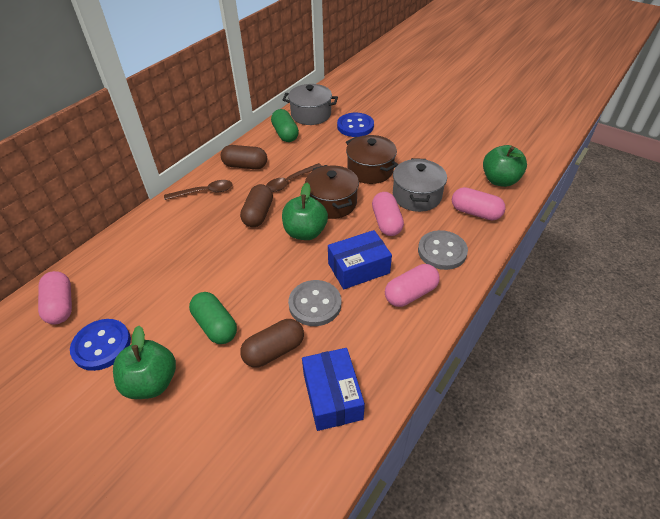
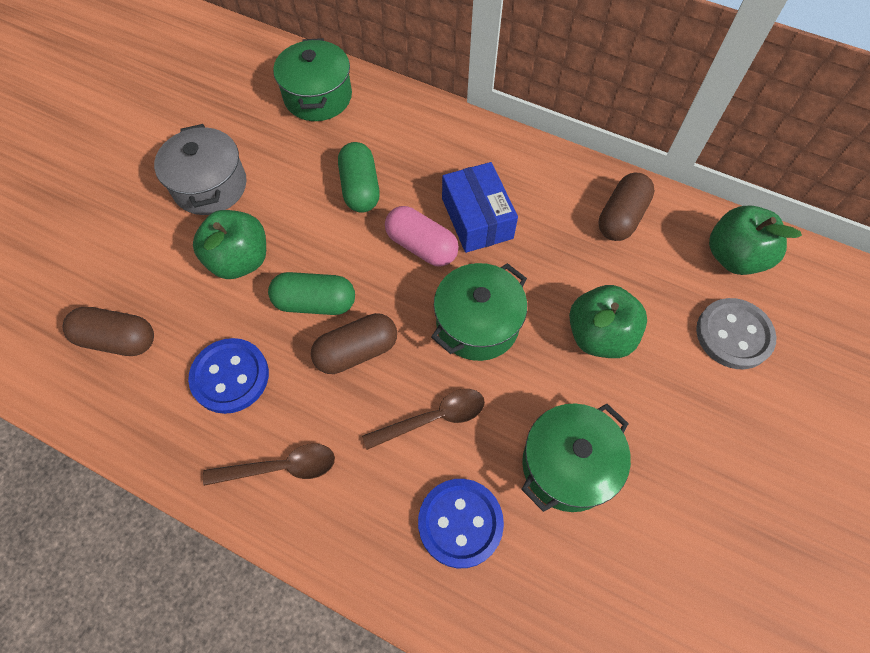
blue box: [302,348,365,431] [328,230,392,289] = 2 -> [442,162,518,253] = 1
brown pot: [305,165,359,219] [346,135,398,184] = 2 -> none = 0
green pot: none = 0 -> [273,38,352,121] [431,263,527,361] [521,404,631,512] = 3
grey button: [288,280,341,326] [418,230,468,270] = 2 -> [696,298,776,369] = 1
grey pot: [283,84,338,125] [393,158,447,212] = 2 -> [154,124,247,215] = 1
pink capsule: [38,271,72,324] [372,192,404,236] [385,264,440,307] [452,187,506,220] = 4 -> [385,206,459,267] = 1

